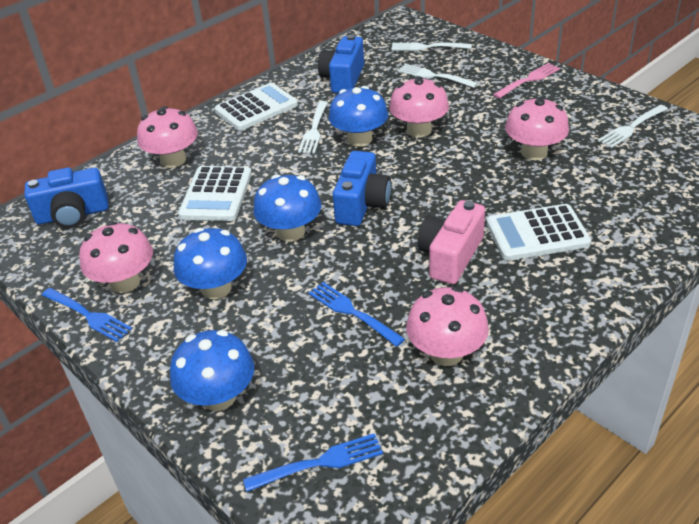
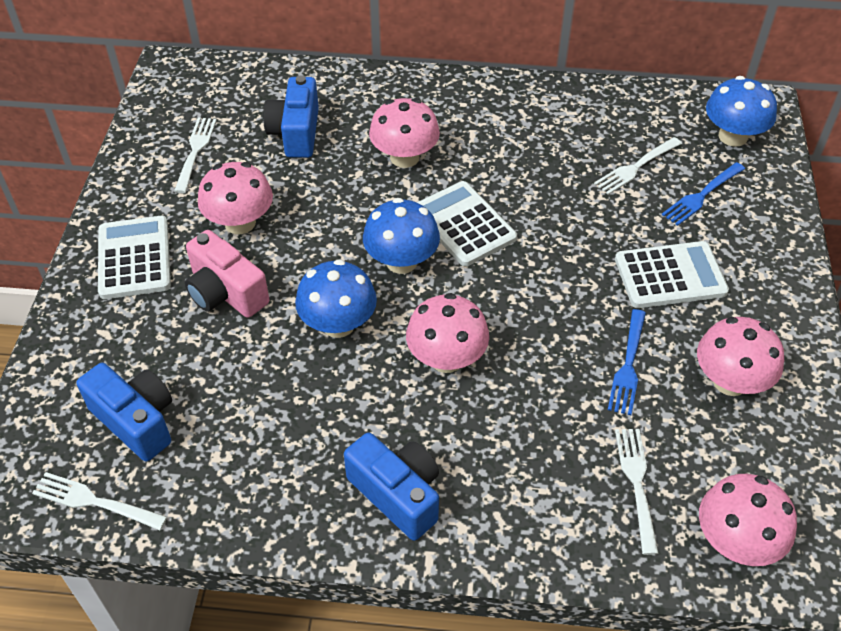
blue fork: [42,288,132,342] [243,433,383,492] [308,282,405,347] = 3 -> [608,309,646,415] [662,162,745,226] = 2
blue mushroom: [170,330,254,411] [174,228,247,299] [253,174,321,241] [328,86,388,147] = 4 -> [295,259,377,338] [363,198,440,274] [706,76,777,147] = 3
pink fork: [493,63,560,98] = 1 -> none = 0

